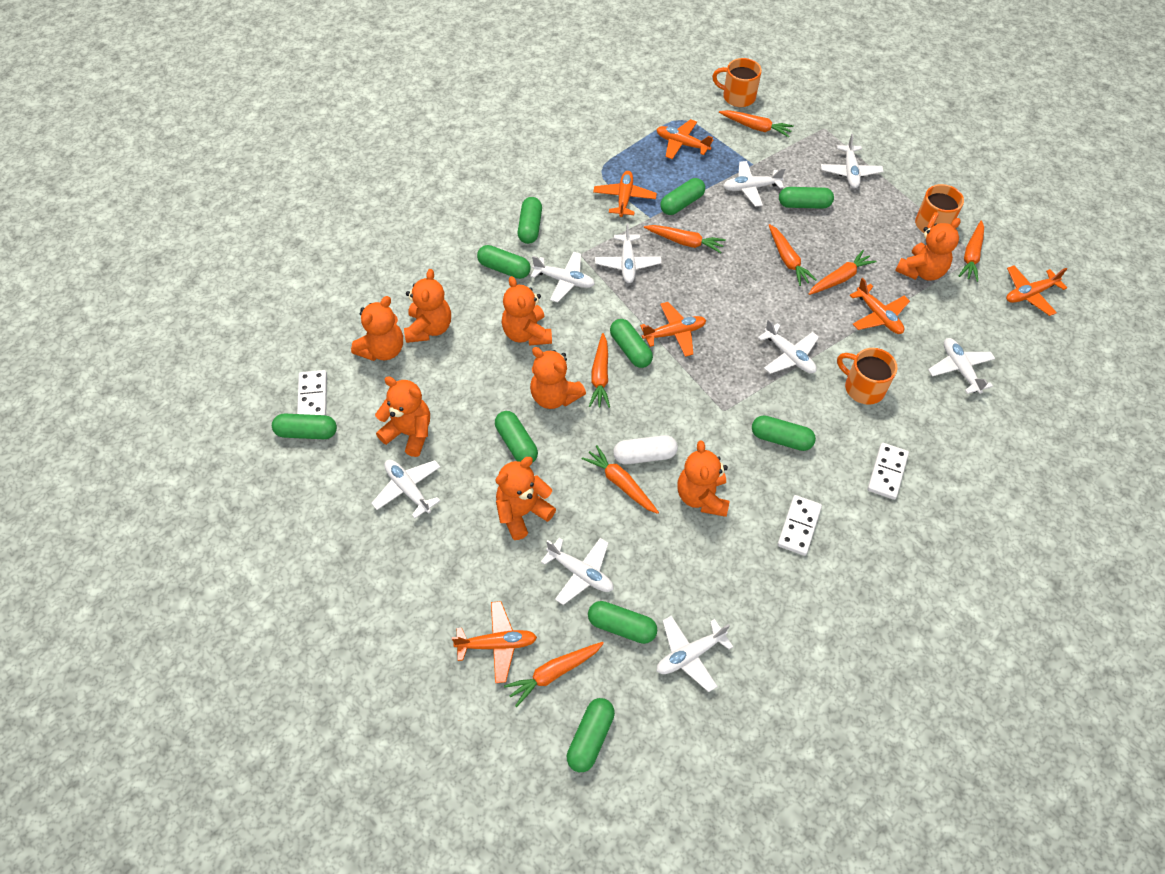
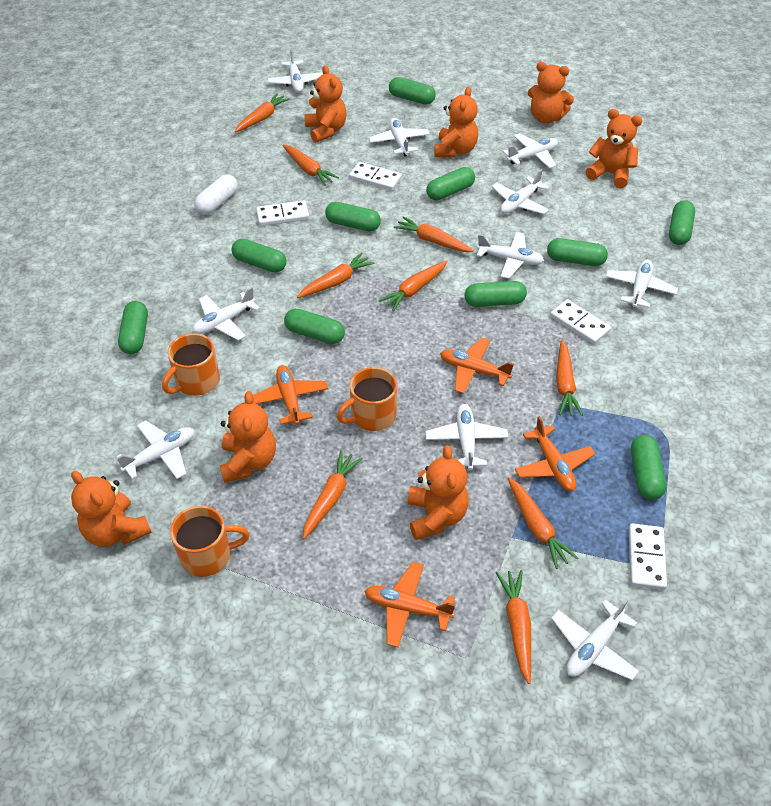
orange carrot: [504,642,604,707] [582,445,659,514] [589,333,610,408] [644,225,726,253] [719,110,794,137] [769,224,817,286] [809,250,877,295] [959,220,984,282] = 8 -> [235,93,290,132] [282,145,339,186] [297,253,375,298] [303,450,363,539] [378,260,447,312] [394,216,474,252] [496,570,531,684] [507,477,578,569] [556,340,583,416] = 9
orange plane: [452,601,537,683] [593,171,657,217] [640,302,706,357] [656,119,714,159] [850,278,910,334] [1006,266,1067,316] = 6 -> [253,365,328,425] [364,562,456,647] [440,338,514,394] [515,416,595,492] = 4
orange teddy bear: [351,296,403,361] [375,376,430,457] [404,269,451,343] [496,457,556,540] [502,276,552,346] [530,347,586,409] [677,440,729,517] [895,218,961,280] = 8 -> [71,471,152,547] [220,391,276,483] [304,65,347,143] [407,445,468,540] [434,87,478,158] [528,62,574,124] [586,109,642,189] = 7
white domino: [297,370,327,415] [777,495,822,556] [867,443,909,500] = 3 -> [256,200,309,226] [349,162,402,191] [550,299,611,344] [629,523,667,590] = 4
white plane: [371,459,441,518] [531,252,595,302] [541,538,614,605] [595,223,661,283] [657,616,733,692] [723,161,786,207] [758,319,819,374] [821,134,884,188] [928,338,995,394] = 9 -> [116,420,194,479] [192,287,260,341] [267,49,323,93] [369,118,430,157] [425,404,508,470] [477,232,544,279] [492,169,549,214] [503,133,558,168] [551,598,639,680] [605,260,678,308] = 10

